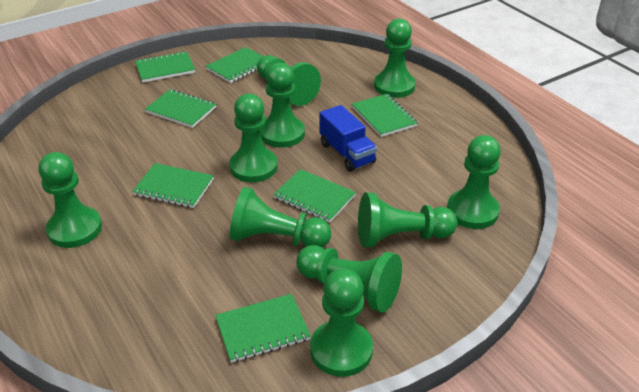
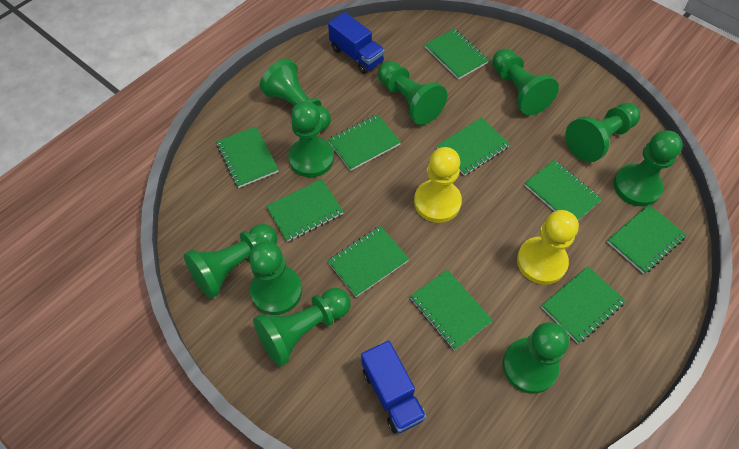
blue truck: [320,105,377,172] = 1 -> [328,12,385,74] [361,340,426,433] = 2
green notebook: [132,163,214,208] [135,51,195,83] [145,89,216,128] [206,47,263,83] [215,294,311,363] [273,169,356,222] [352,94,418,137] = 7 -> [216,126,279,188] [266,179,344,242] [328,114,401,171] [328,226,409,297] [410,269,493,351] [424,29,489,80] [437,117,510,176] [524,160,602,220] [541,266,626,344] [607,204,686,274] = 10
yellow pawn: none = 0 -> [414,147,462,223] [517,210,579,285] = 2

